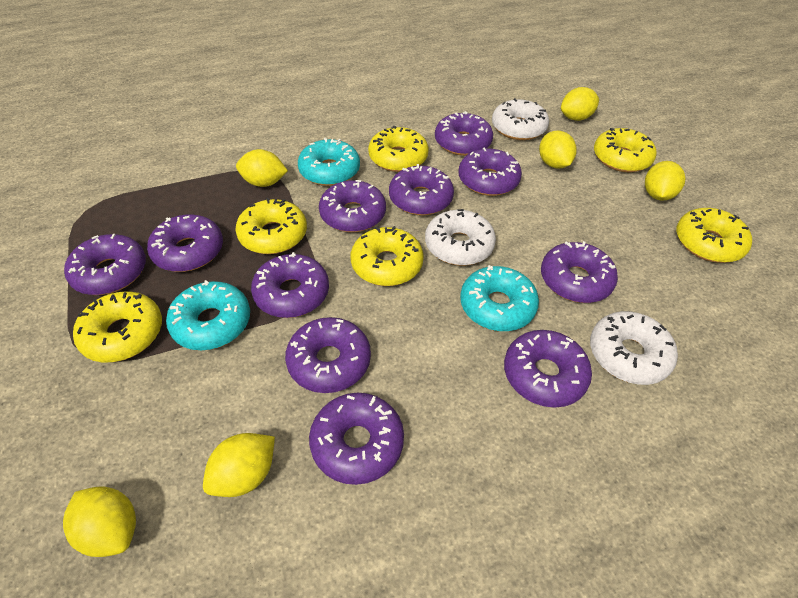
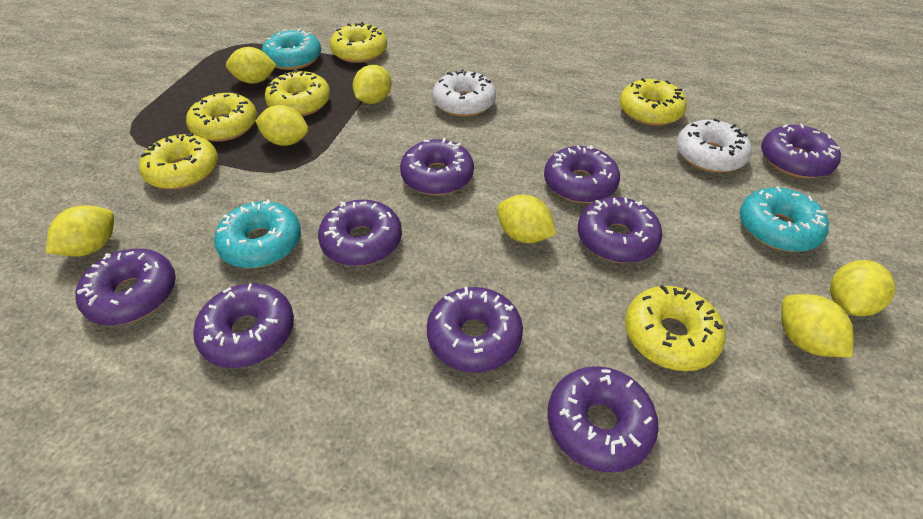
purple donut: [64,234,146,295] [147,214,223,272] [251,252,329,318] [285,317,371,393] [309,393,404,485] [319,180,386,232] [389,164,454,215] [435,111,493,156] [459,147,522,196] [504,330,592,408] [541,241,618,303] = 11 -> [75,249,176,325] [193,283,294,368] [318,199,402,266] [400,138,474,195] [427,287,523,373] [544,145,620,203] [547,366,659,472] [578,197,662,263] [761,124,841,179] = 9
white donut: [425,209,496,266] [492,98,549,140] [590,311,678,385] = 3 -> [432,69,496,117] [676,119,752,173] = 2
yellow lemon: [63,487,136,557] [203,433,275,497] [236,149,288,187] [539,131,577,168] [561,87,599,121] [645,161,685,201] = 6 -> [46,205,114,257] [226,47,277,84] [255,105,308,146] [353,65,392,104] [497,195,556,243] [781,294,854,357] [830,260,895,316] = 7

